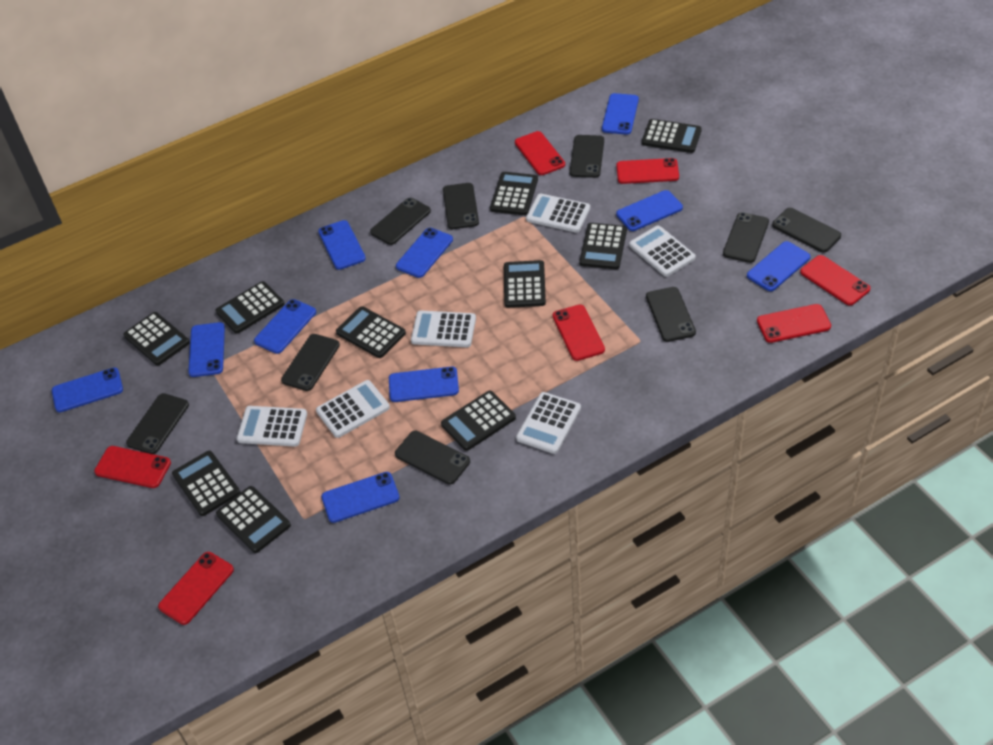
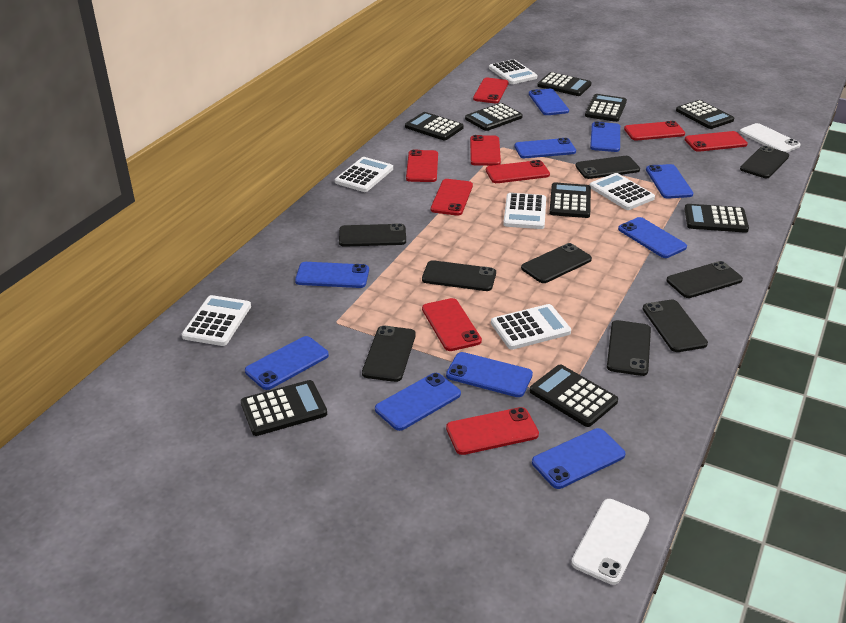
black calculator: [123,312,190,366] [172,451,240,516] [216,281,285,334] [216,486,291,553] [336,306,406,358] [441,391,516,451] [490,172,538,215] [504,260,546,308] [579,223,627,269] [642,119,702,153] = 10 -> [241,380,327,436] [405,112,464,140] [465,103,523,131] [529,365,618,427] [537,72,592,96] [549,182,591,218] [585,94,627,122] [676,100,734,129] [685,204,749,233] = 9
red phone: [94,446,171,488] [158,552,234,625] [515,131,565,175] [553,305,605,361] [616,158,679,184] [757,304,831,343] [800,255,871,306] = 7 -> [406,150,438,182] [422,298,482,351] [431,179,473,216] [446,407,539,455] [470,135,501,166] [473,78,509,103] [486,160,550,183] [624,121,685,141] [685,131,748,152] = 9
white phone: none = 0 -> [571,499,649,585] [740,123,801,152] = 2

